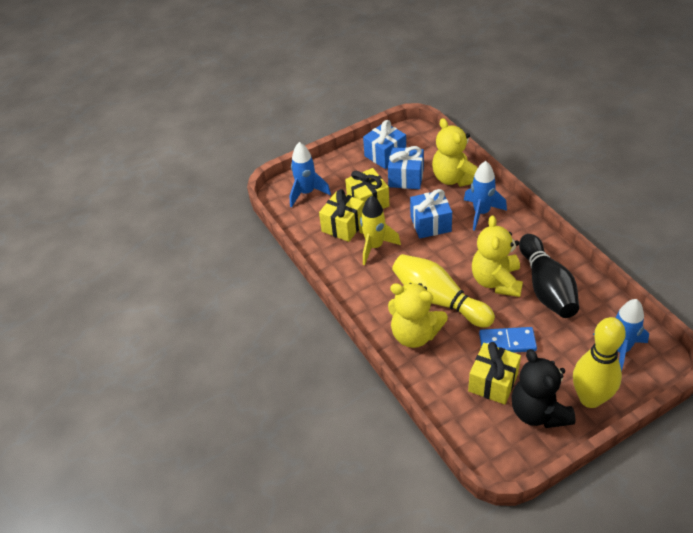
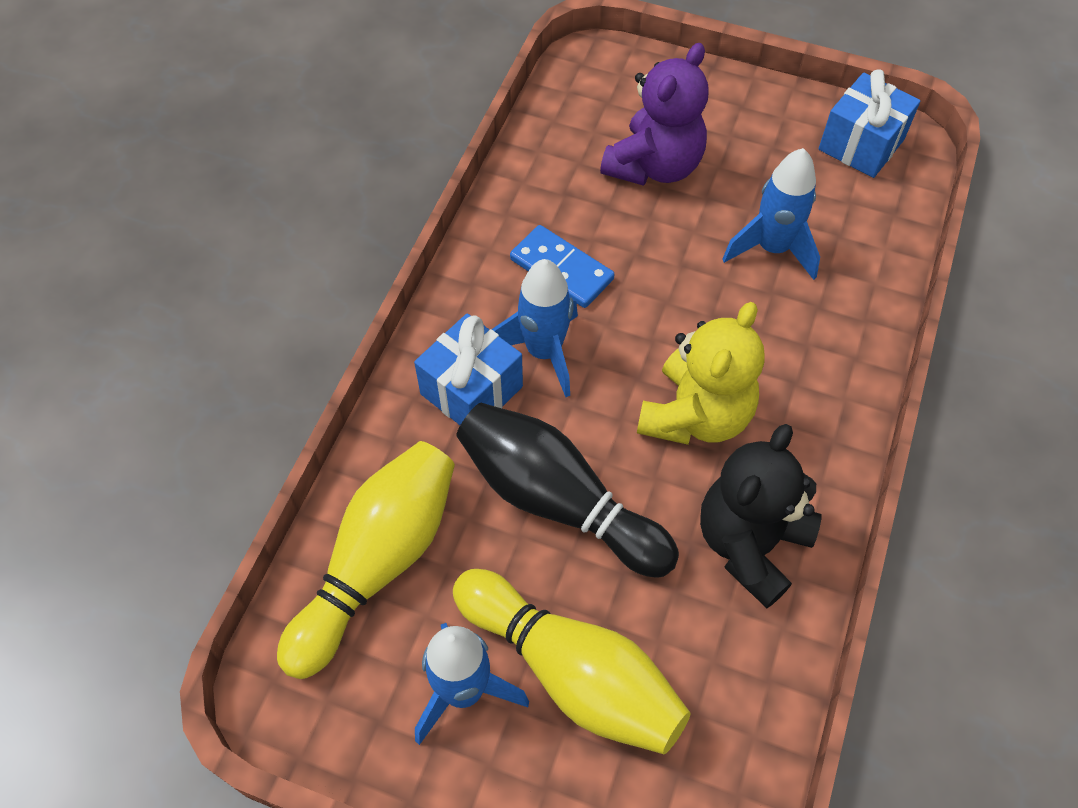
blue gift: [363,120,406,169] [388,146,424,189] [410,189,452,238] = 3 -> [414,313,523,425] [819,70,921,178] = 2
purple teddy bear: none = 0 -> [600,43,709,186] = 1
yellow gift: [319,189,364,242] [345,168,390,209] [468,342,521,405] = 3 -> none = 0
yellow rocket: [359,196,401,265] = 1 -> none = 0
yellow teddy bear: [388,283,448,348] [432,118,477,187] [472,215,523,297] = 3 -> [637,302,765,445] = 1

